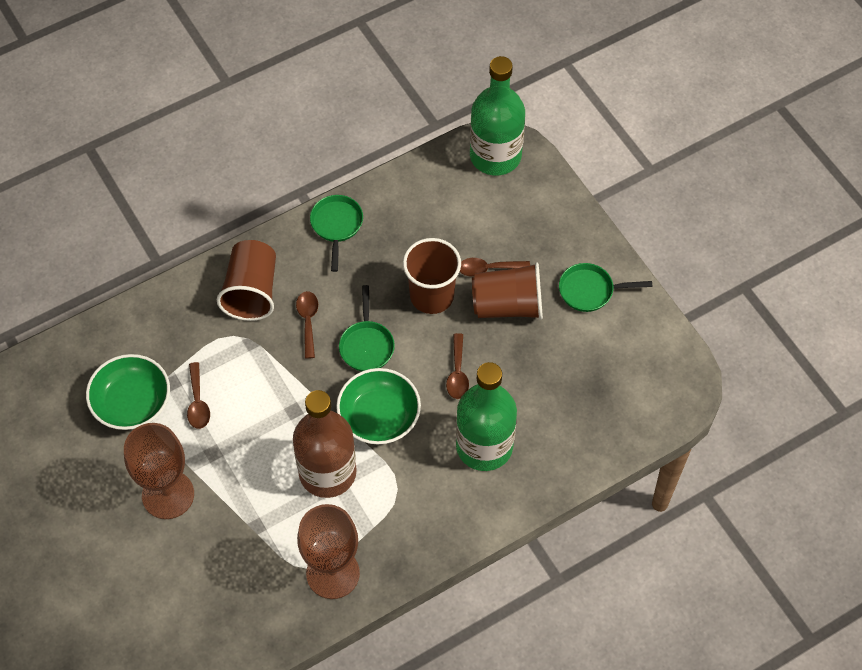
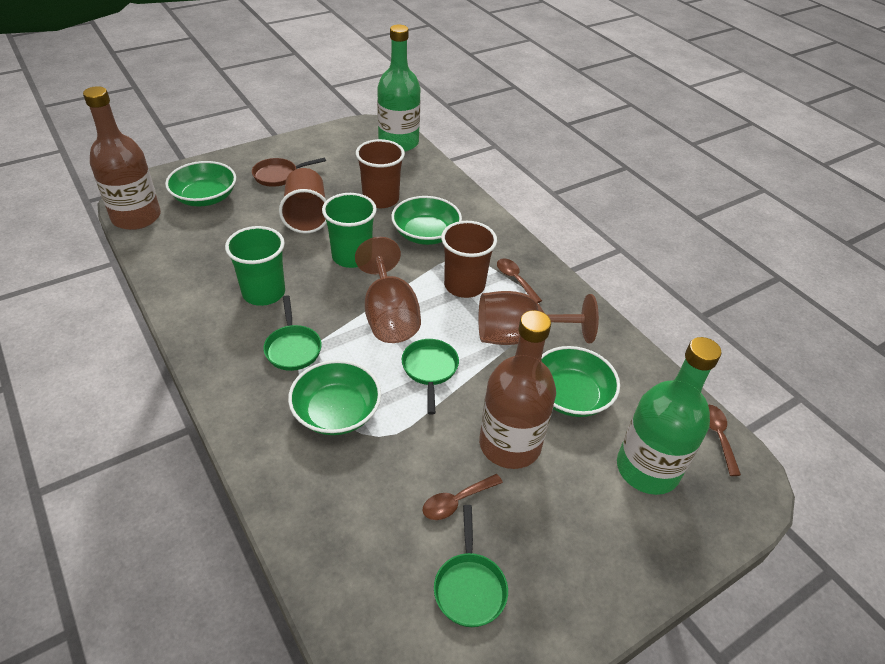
brown bottle: [293,390,357,498] = 1 -> [83,86,161,230] [479,310,556,469] = 2
brown pan: none = 0 -> [252,157,326,187] = 1
brown spoon: [187,362,210,429] [296,291,318,359] [446,333,469,399] [460,258,530,277] = 4 -> [423,474,503,520] [497,258,542,303] [708,405,741,476] = 3
green bowl: [86,354,170,430] [336,368,421,444] = 2 -> [165,161,236,207] [288,360,381,435] [391,196,462,245] [541,346,620,417] = 4
green cup: none = 0 -> [225,226,285,306] [322,193,377,268] = 2

